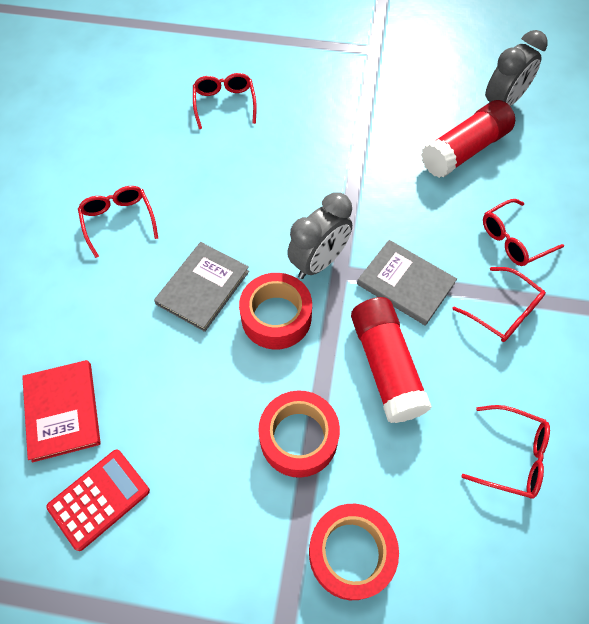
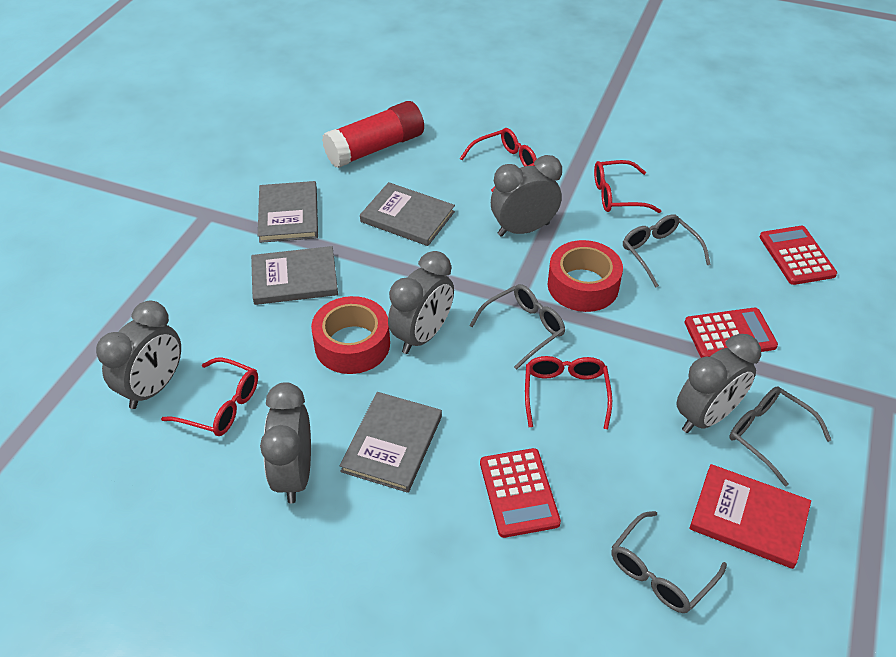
grey book: [154,242,249,332] [357,240,457,326] = 2 -> [251,246,338,305] [258,181,318,243] [340,392,442,493] [360,182,455,246] = 4
grey clock: [287,192,352,279] [485,30,548,106] = 2 -> [96,301,181,409] [260,382,311,503] [388,251,454,354] [491,155,562,237] [677,334,761,433] = 5
grey glasses: none = 0 -> [469,284,565,370] [611,511,727,613] [623,214,711,287] [729,387,831,487] = 4
red calculator: [46,450,150,551] = 1 -> [480,448,561,538] [685,308,778,358] [760,226,837,285] = 3
red glasses: [78,186,158,258] [193,73,257,129] [452,267,546,342] [462,405,550,499] [483,199,564,266] = 5 -> [161,357,258,436] [460,128,537,192] [525,356,612,429] [594,160,661,213] = 4
red glue stick: [351,297,432,423] [421,100,515,178] = 2 -> [322,101,424,168] = 1
red tape: [239,273,312,350] [258,390,340,478] [309,504,399,600] = 3 -> [311,296,390,374] [548,240,623,312] = 2

